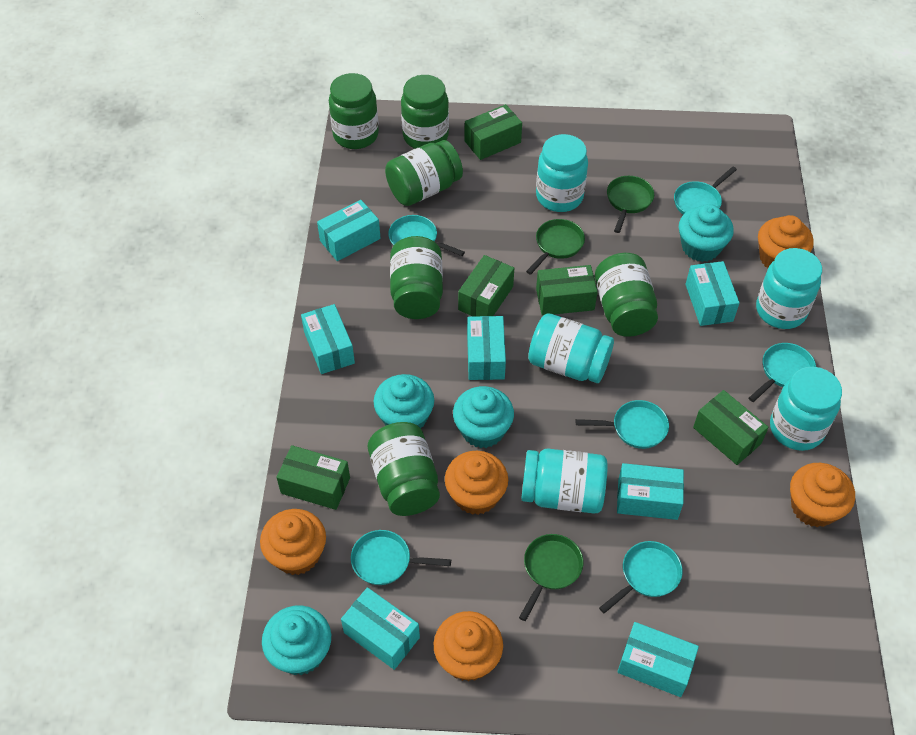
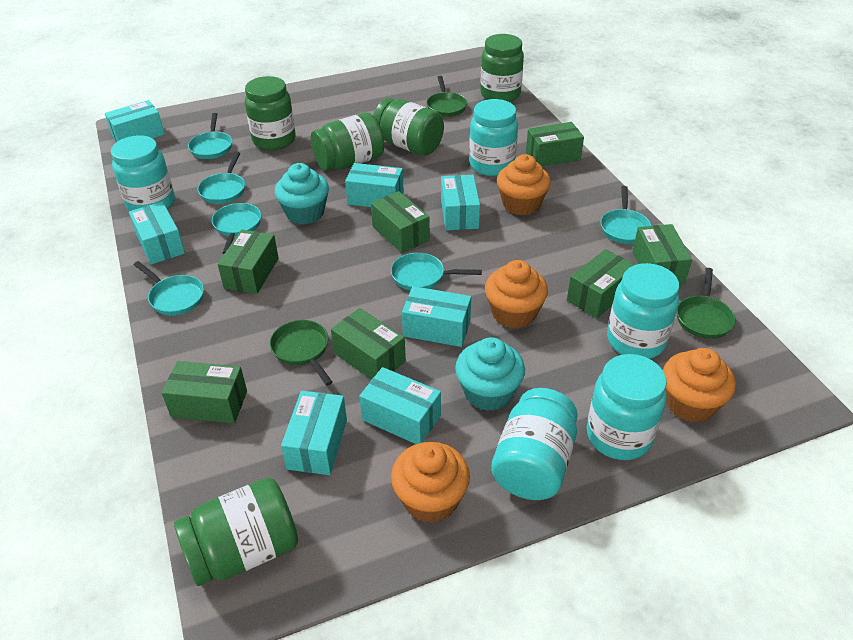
green box: [276,445,350,510] [458,255,514,317] [465,104,522,160] [536,265,598,316] [693,390,769,465] = 5 -> [162,361,247,423] [218,229,279,294] [331,308,406,380] [371,191,430,253] [526,122,584,167] [567,249,635,318] [633,224,692,284] = 7
green jar: [329,73,379,149] [368,422,440,516] [385,140,463,206] [390,236,443,319] [401,75,449,149] [595,253,658,337] = 6 -> [174,478,298,586] [245,76,296,150] [311,113,385,171] [373,98,444,156] [480,34,524,102] = 5
orange cupcake: [260,509,326,575] [434,611,503,682] [445,451,508,515] [758,215,814,268] [790,463,855,527] = 5 -> [391,442,470,523] [485,260,548,329] [497,154,551,216] [663,348,736,423] = 4
turquoise cupcake: [262,605,331,675] [373,374,434,428] [453,386,514,448] [679,204,734,262] = 4 -> [275,163,329,224] [455,337,525,411] = 2

